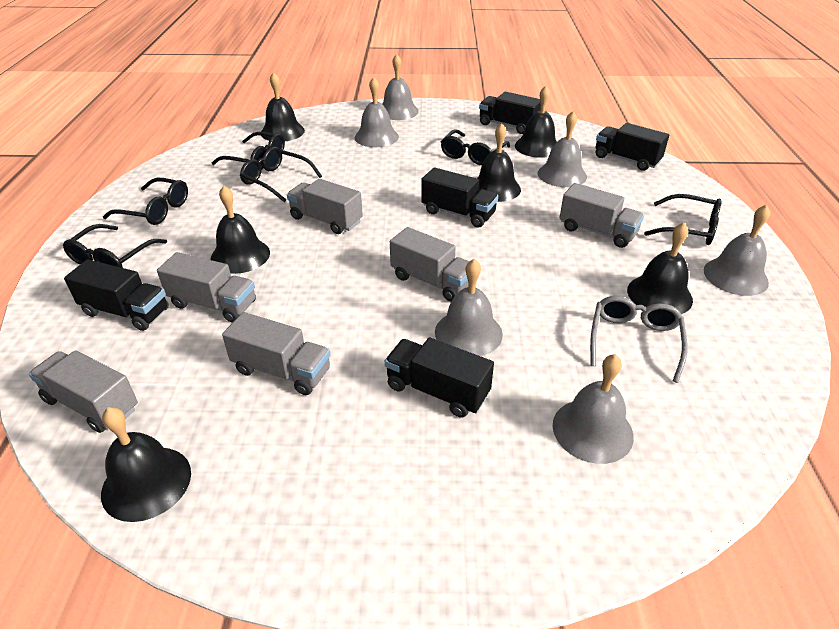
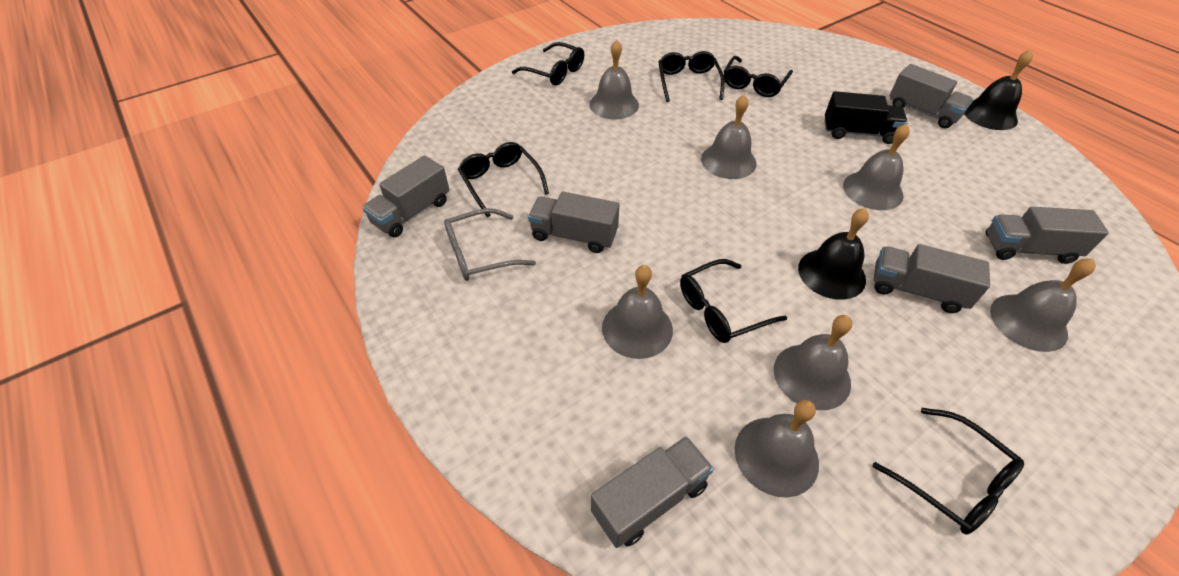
black bell: [101,407,191,522] [210,186,270,274] [261,72,305,141] [477,123,521,202] [515,86,557,158] [627,222,693,314] = 6 -> [798,208,869,300] [964,50,1033,130] = 2
black truck: [64,260,169,331] [385,338,494,418] [421,167,498,228] [479,92,541,134] [596,123,669,171] = 5 -> [824,91,907,144] = 1
grey bell: [355,77,399,147] [382,54,419,120] [435,259,503,356] [538,111,587,187] [553,354,634,464] [704,205,770,296] = 6 -> [589,40,639,120] [602,265,673,359] [701,95,757,179] [735,400,819,498] [774,315,852,410] [843,124,910,210] [990,258,1096,352] = 7

